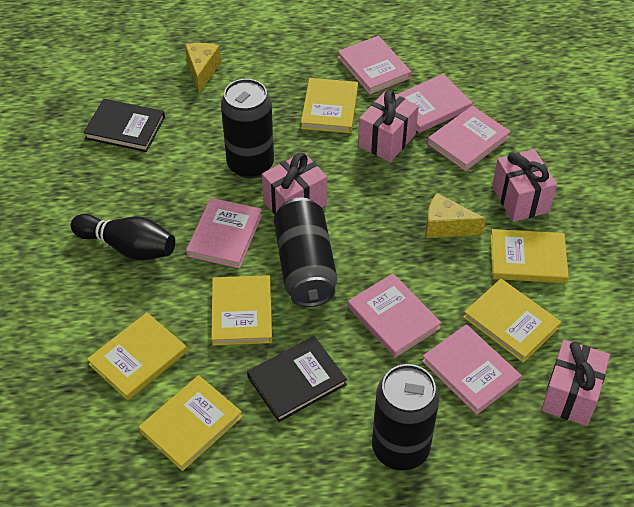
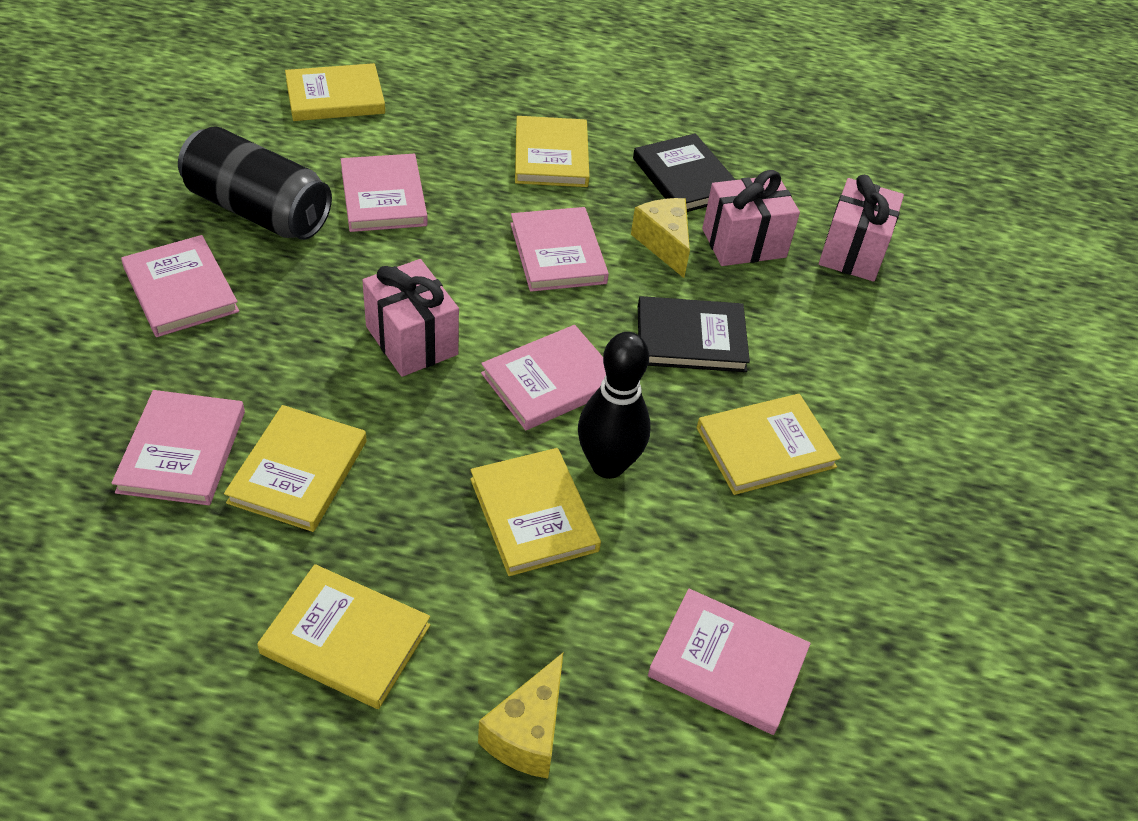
black can: [221,79,274,179] [274,197,337,307] [372,364,439,470] = 3 -> [178,126,332,240] = 1
pink gift: [262,152,327,215] [358,90,419,162] [492,149,557,222] [541,340,610,426] = 4 -> [362,259,459,377] [702,170,800,266] [819,175,904,281] = 3

